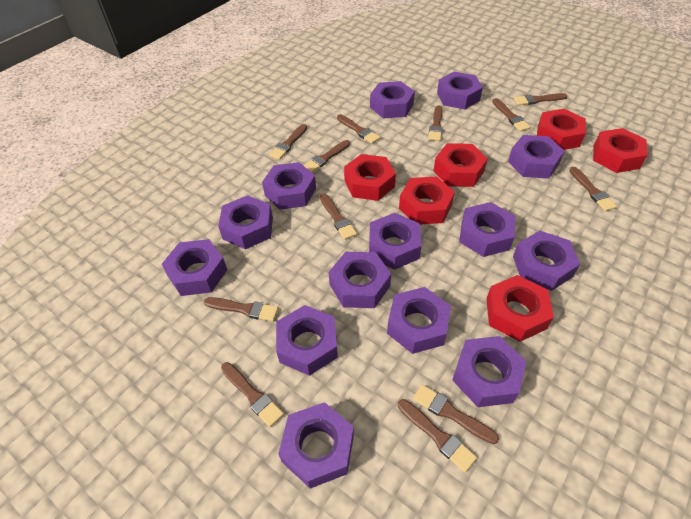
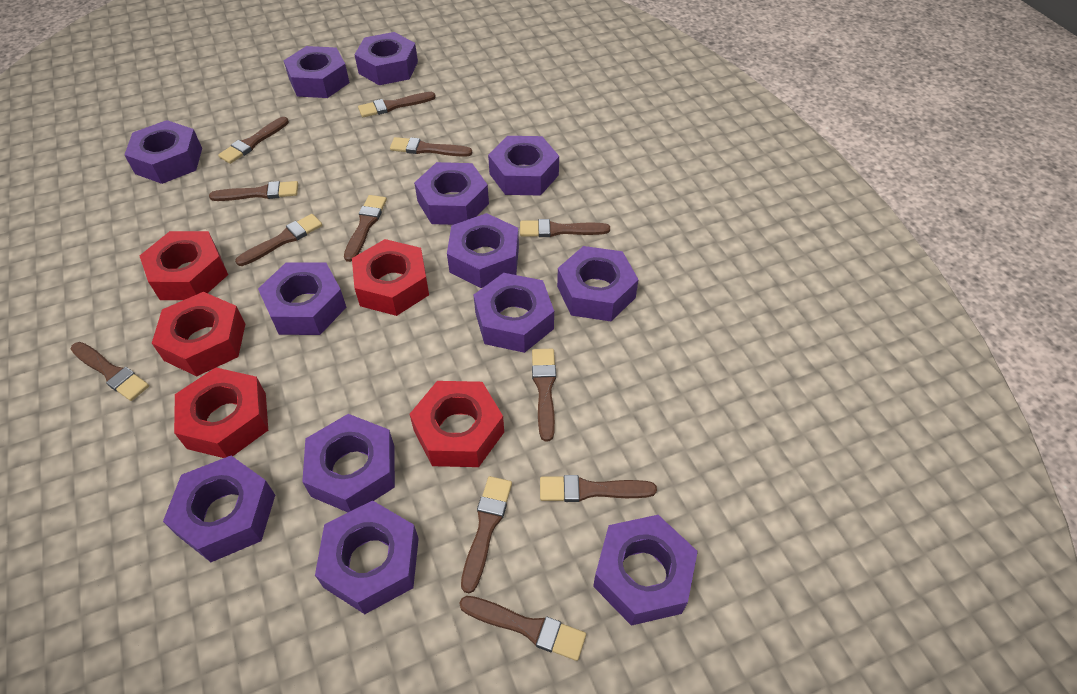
purple nut: [162,239,227,296] [218,195,273,249] [262,162,316,210] [276,305,338,376] [278,402,354,489] [329,252,391,308] [369,213,422,270] [370,81,415,118] [387,287,451,354] [437,72,483,109] [452,336,527,407] [459,202,516,257] [508,135,565,179] [513,231,580,291] = 14 -> [124,120,202,184] [163,456,275,562] [258,262,347,335] [283,46,350,98] [302,414,395,512] [315,501,419,614] [354,32,418,85] [414,162,489,225] [447,213,519,288] [474,273,554,353] [488,136,559,196] [557,246,639,321] [593,515,698,626] = 13
red nut: [344,154,396,201] [399,176,455,224] [434,143,488,187] [486,275,554,342] [537,109,586,150] [593,128,648,173] = 6 -> [140,231,228,300] [152,292,245,376] [174,367,268,458] [352,239,429,316] [409,381,504,467] = 5

